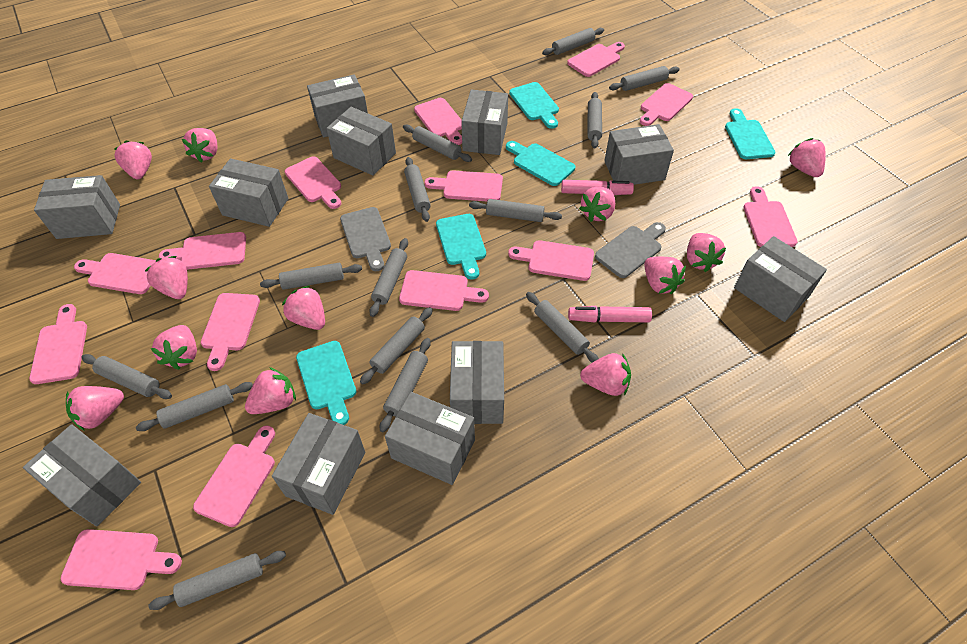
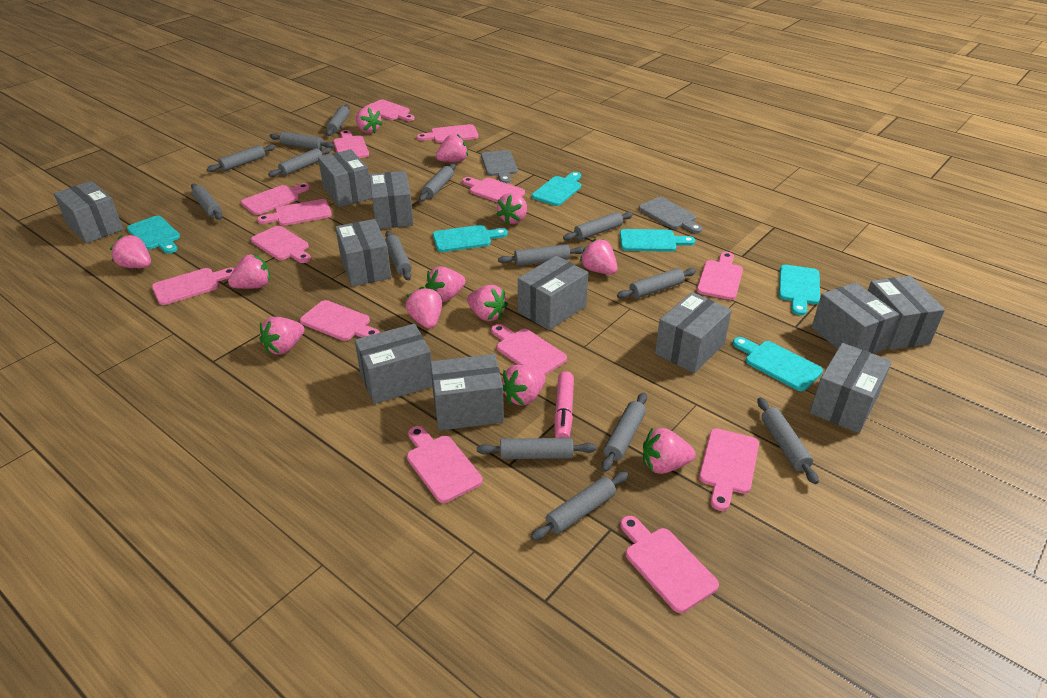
pink marker: [561,180,634,195] [568,306,652,322] = 2 -> [554,371,574,438] = 1
turquoise cutting board: [296,341,356,425] [436,214,486,280] [506,141,575,186] [509,82,559,129] [725,108,776,159] = 5 -> [127,216,180,254] [433,225,508,252] [532,172,581,206] [620,229,695,252] [733,337,823,391] [779,265,820,315] = 6

